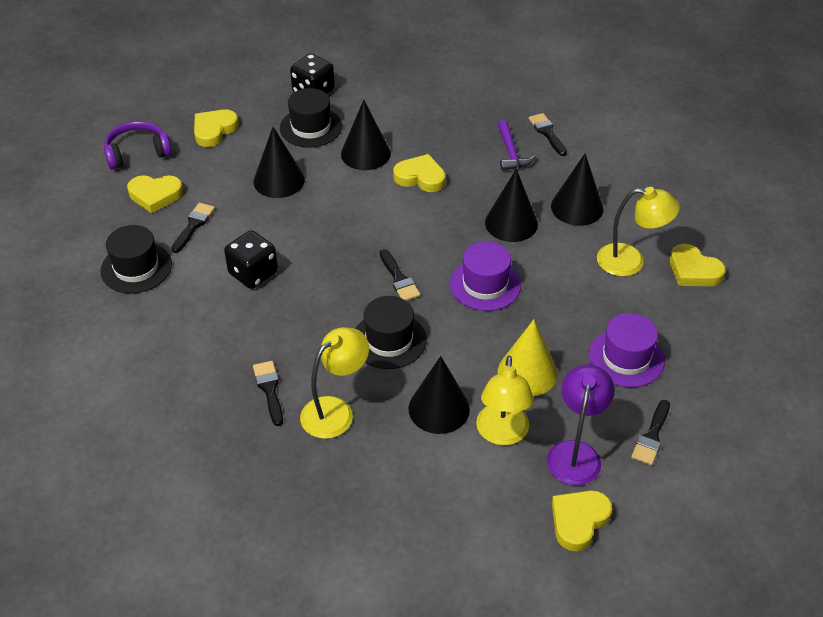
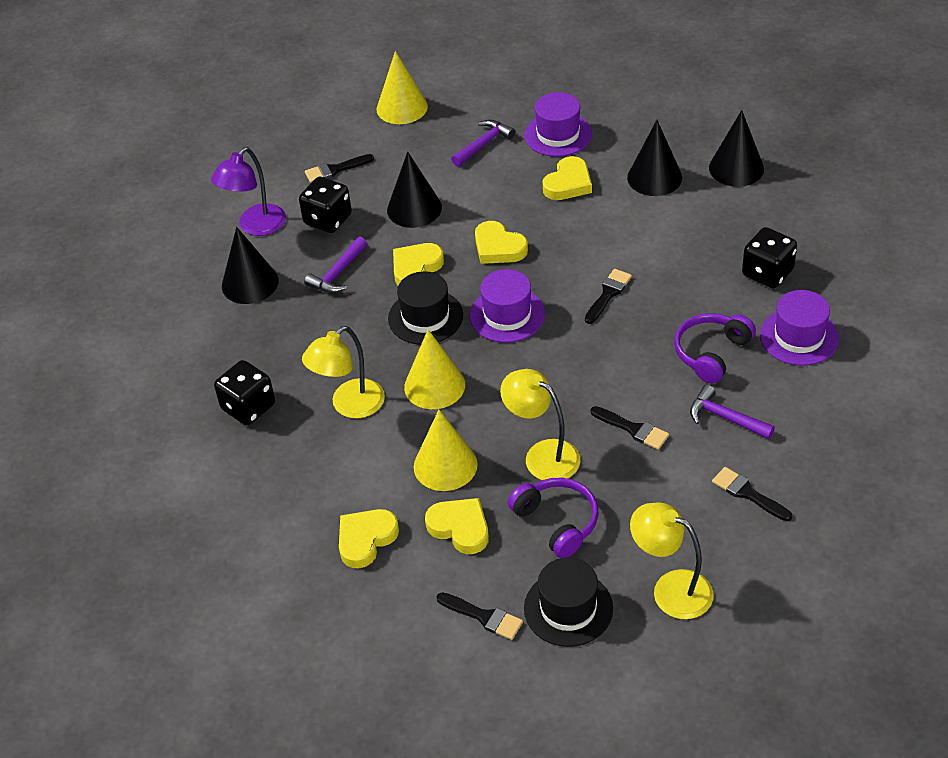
black cone: [254,127,305,198] [341,100,391,170] [408,356,470,434] [485,169,538,242] [551,154,603,226] = 5 -> [222,227,279,304] [387,152,442,228] [627,120,682,196] [709,110,764,187] = 4
black dice: [224,230,278,289] [290,53,335,94] = 2 -> [214,360,275,425] [299,177,352,233] [742,227,797,288] = 3
black hat: [100,225,172,294] [280,88,342,148] [356,296,427,369] = 3 -> [388,271,463,345] [524,557,613,647] = 2
purple hammer: [498,120,536,171] = 1 -> [305,237,367,293] [451,120,515,167] [690,385,775,439] = 3
purple hat: [450,241,521,311] [588,313,665,387] = 2 -> [470,269,545,343] [524,92,592,157] [760,290,839,366] = 3
purple headphones: [104,121,172,170] = 1 -> [508,478,599,558] [674,313,756,383] = 2
yellow cone: [498,319,558,396] = 1 -> [377,51,428,124] [404,329,465,409] [413,410,478,491] = 3

